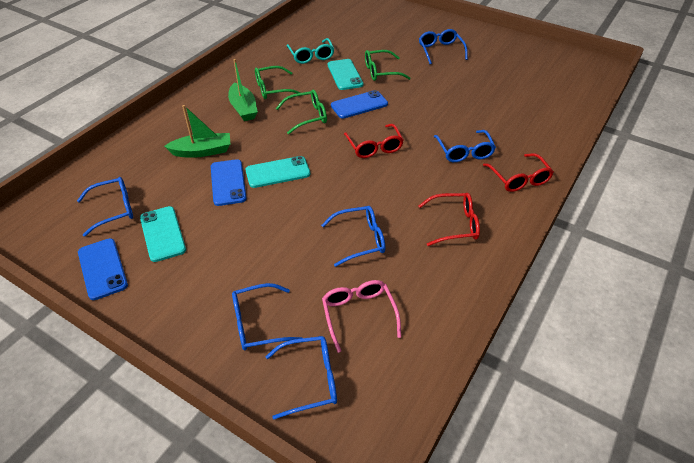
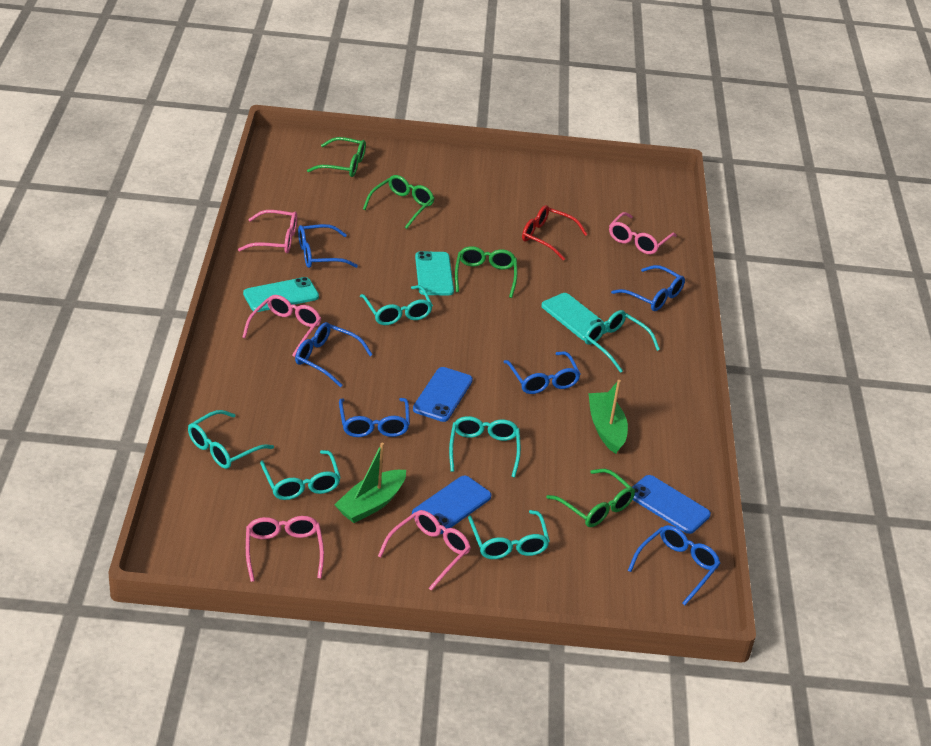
green glasses: [255,66,301,99] [276,90,327,134] [365,50,410,81] = 3 -> [307,137,366,177] [363,175,435,229] [455,246,517,298] [546,469,635,527] = 4
pink glasses: [322,280,401,353] = 1 -> [238,210,297,253] [242,295,321,357] [246,516,324,582] [378,510,471,591] [609,212,677,254] = 5
red glasses: [344,124,404,158] [418,193,480,246] [483,153,554,192] = 3 -> [522,205,587,260] = 1
turquoise glasses: [287,38,334,64] = 1 -> [188,410,274,469] [260,450,341,500] [360,285,433,325] [449,416,521,478] [468,510,550,559] [584,310,660,373] = 6

